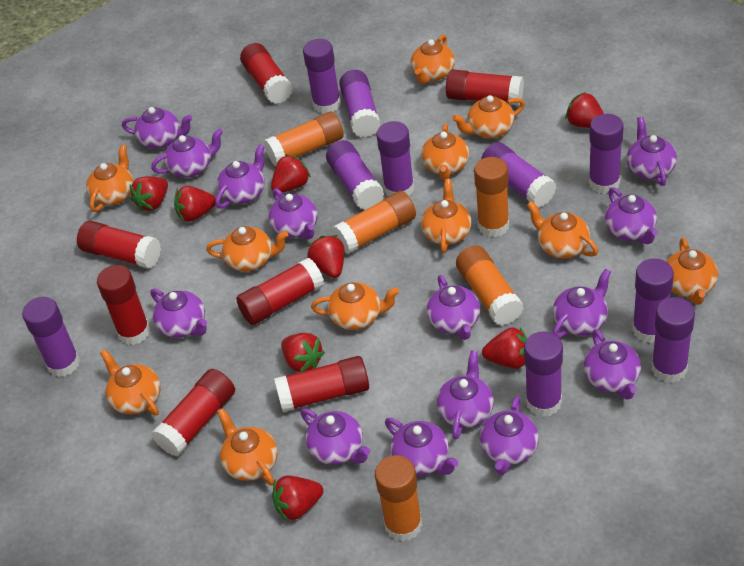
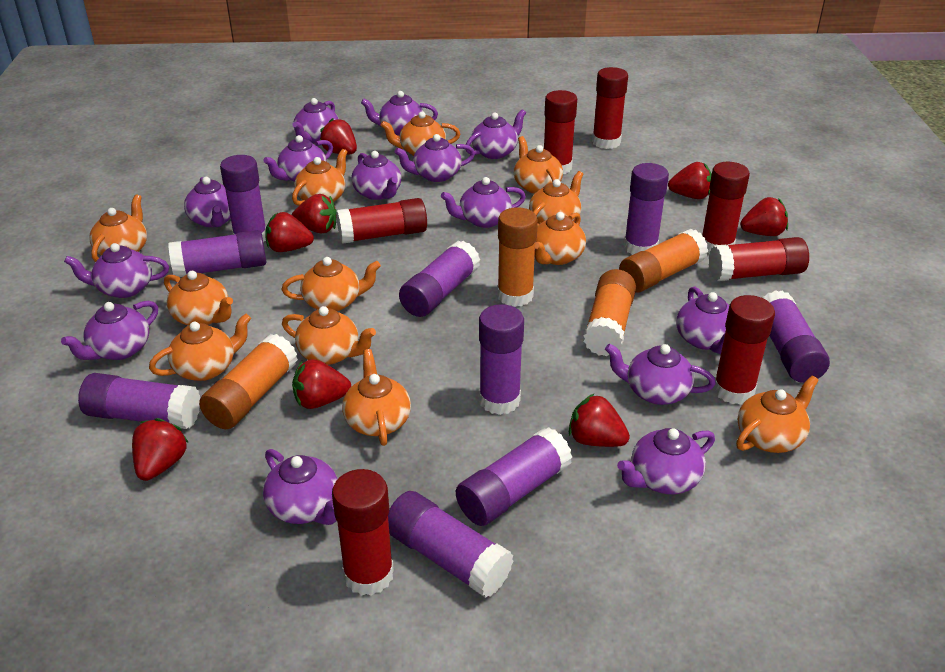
orange glue stick: [264,112,344,166] [333,191,416,254] [375,455,422,542] [456,245,524,326] [474,157,509,237] = 5 -> [199,334,298,429] [497,207,538,307] [584,269,636,356] [619,229,708,292] = 4
orange teapot: [86,145,134,212] [100,349,161,416] [206,226,288,272] [217,408,278,485] [311,282,399,330] [411,35,455,84] [421,123,469,180] [421,179,472,253] [452,95,525,138] [527,201,598,258] [666,238,718,305] = 11 -> [89,194,147,262] [149,314,251,381] [164,271,233,326] [282,257,381,311] [282,306,376,365] [292,149,347,206] [342,349,411,446] [381,111,460,156] [514,136,563,194] [529,171,583,226] [535,212,586,265] [736,375,819,453] = 12
purple glue stick: [22,297,80,377] [303,39,341,114] [326,140,384,210] [339,70,381,137] [376,121,414,196] [481,142,556,207] [524,331,563,417] [589,114,624,194] [632,258,674,343] [651,297,695,383] = 10 -> [78,373,200,429] [168,230,266,277] [220,155,266,243] [388,491,513,598] [399,241,480,317] [456,427,572,526] [479,304,524,415] [624,163,669,255] [761,290,830,383] = 9

